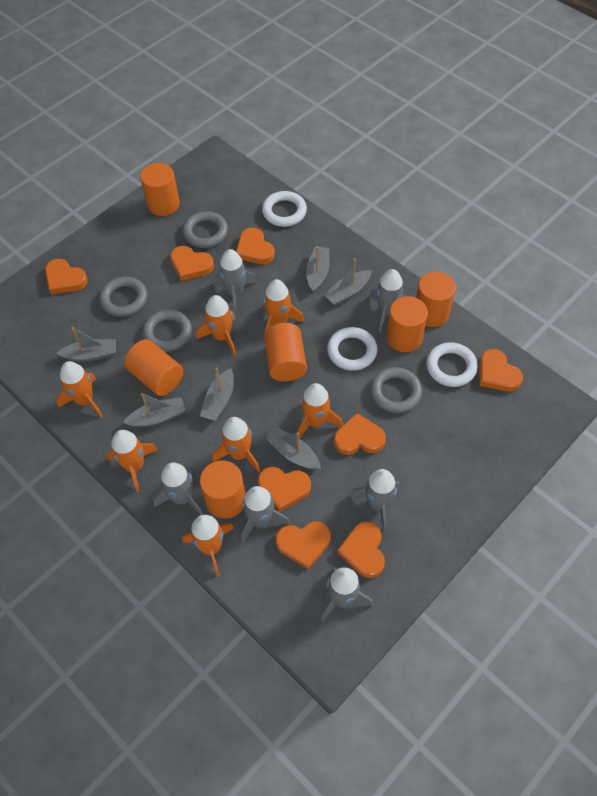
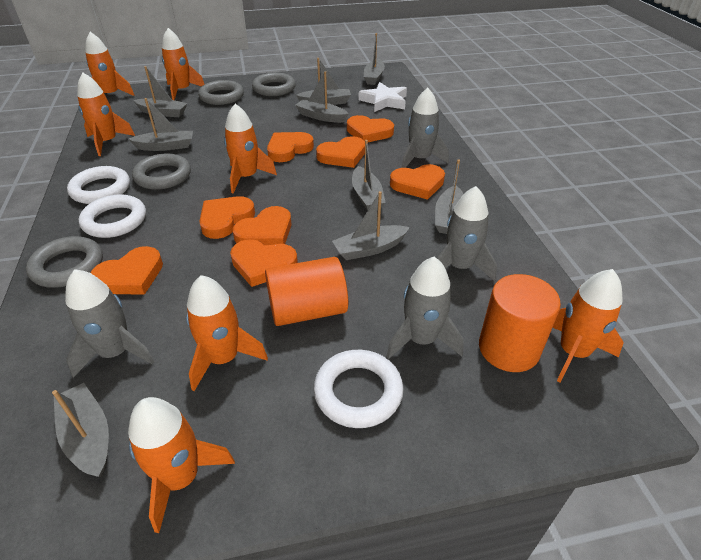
grey boat: [56,327,116,362] [123,393,186,427] [200,368,234,421] [265,427,321,470] [306,246,330,292] [324,258,372,306] = 6 -> [52,383,109,477] [128,98,193,151] [133,66,187,117] [295,71,349,123] [296,58,351,105] [332,191,410,260] [352,140,386,211] [364,33,385,85] [435,159,463,234] = 9
grey rocket: [153,463,203,515] [213,249,257,313] [241,486,290,543] [321,567,373,623] [350,469,400,532] [369,269,406,332] = 6 -> [65,269,155,378] [386,257,464,359] [402,88,449,168] [437,186,497,281] = 4
orange cylinder: [124,339,184,396] [140,163,180,216] [200,461,245,519] [264,323,307,382] [386,296,428,352] [416,271,456,327] = 6 -> [265,257,348,326] [479,274,561,372] = 2
white star: none = 0 -> [359,82,407,112] = 1

